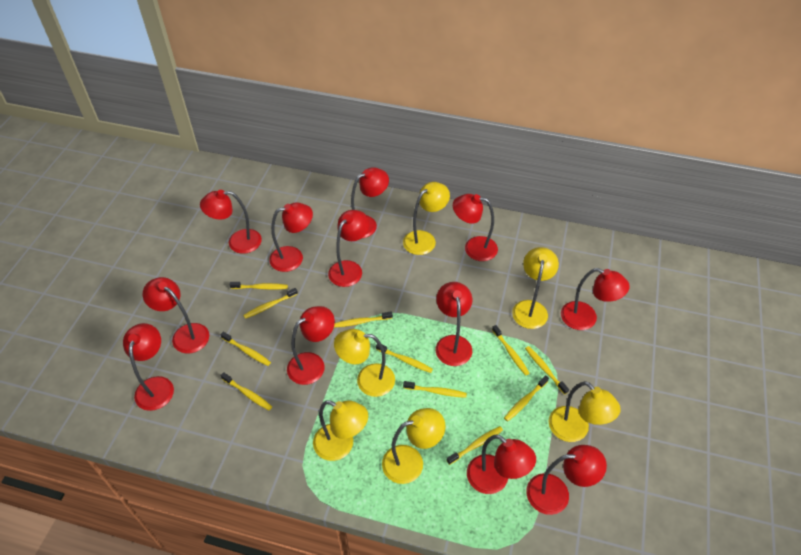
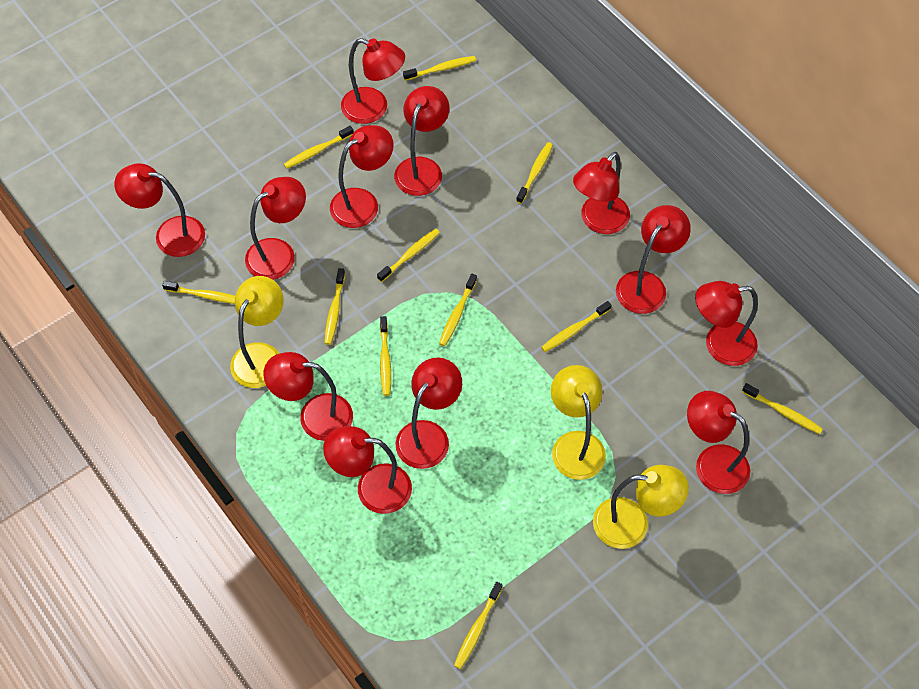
yellow lamp: [313,400,368,461] [334,329,395,397] [382,408,445,484] [403,182,450,255] [512,247,559,329] [549,381,621,442] = 6 -> [230,276,284,388] [551,365,606,480] [593,465,689,549] = 3

